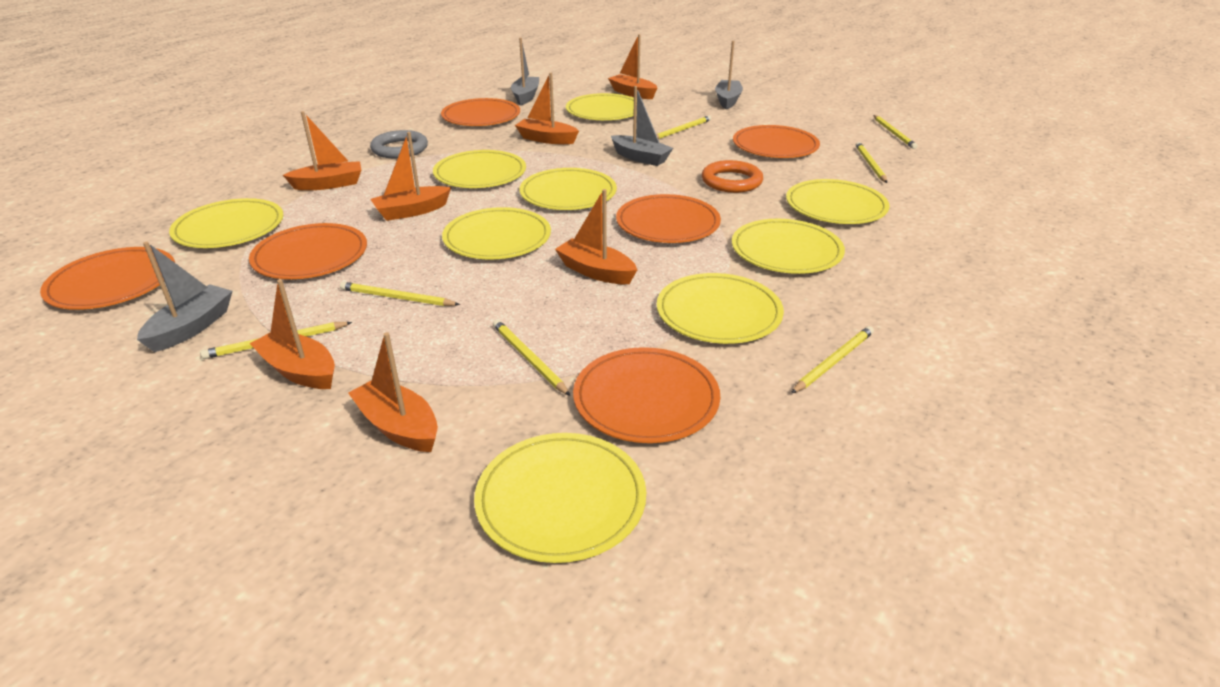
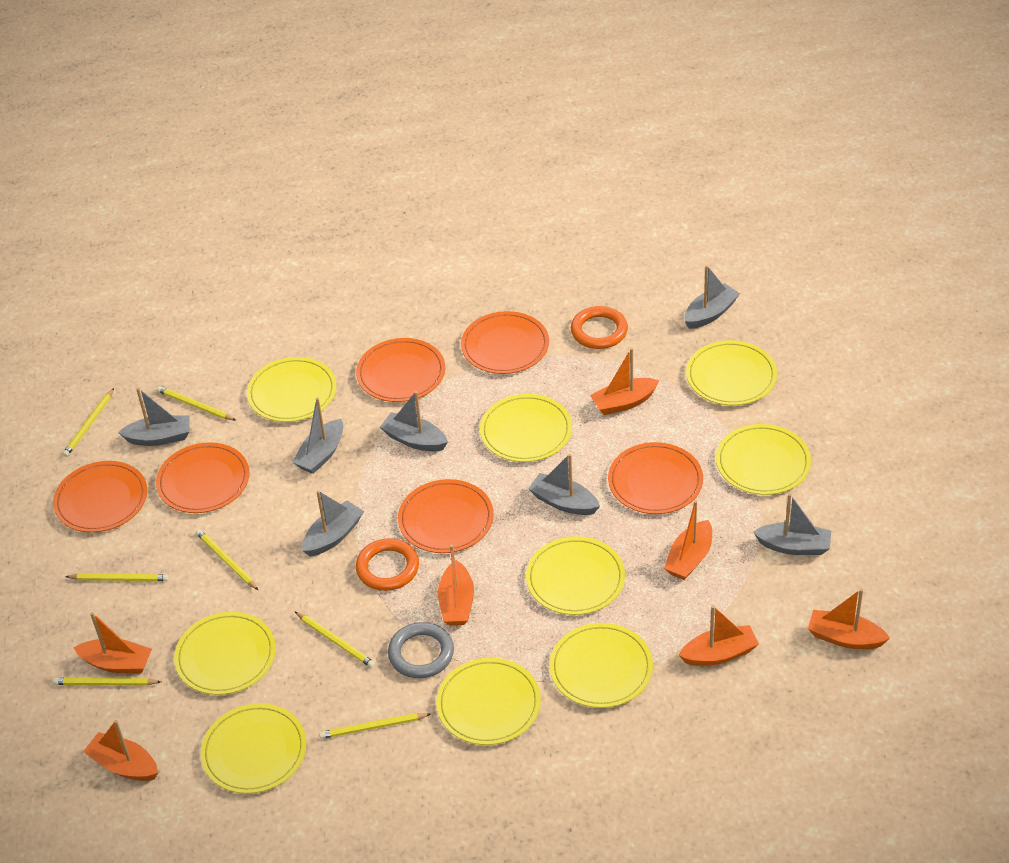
grey boat: [137,242,233,352] [511,38,539,106] [611,86,673,166] [715,41,743,109] = 4 -> [118,388,190,446] [292,397,343,474] [302,490,364,556] [380,391,448,451] [528,454,600,515] [684,265,740,329] [753,493,831,555] = 7
orange ring: [702,160,763,193] = 1 -> [356,538,419,591] [571,306,628,349] = 2

